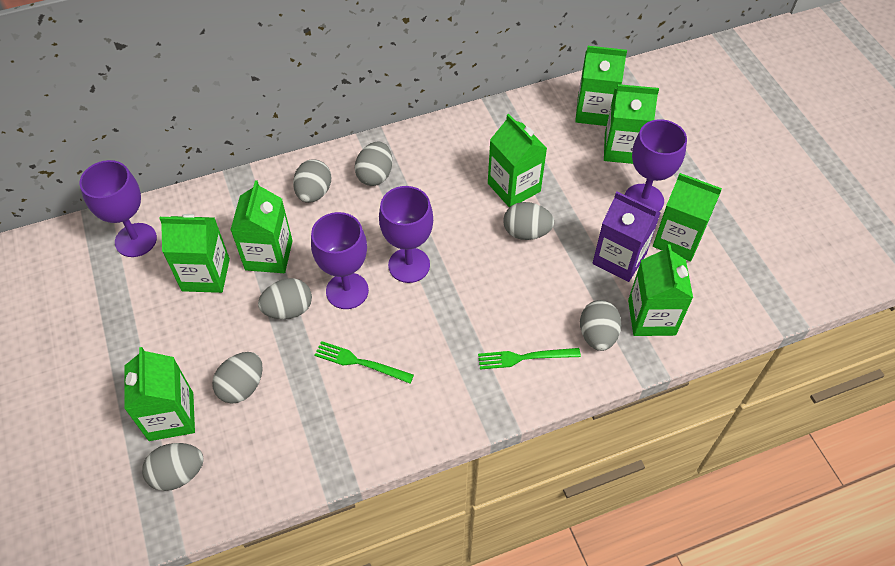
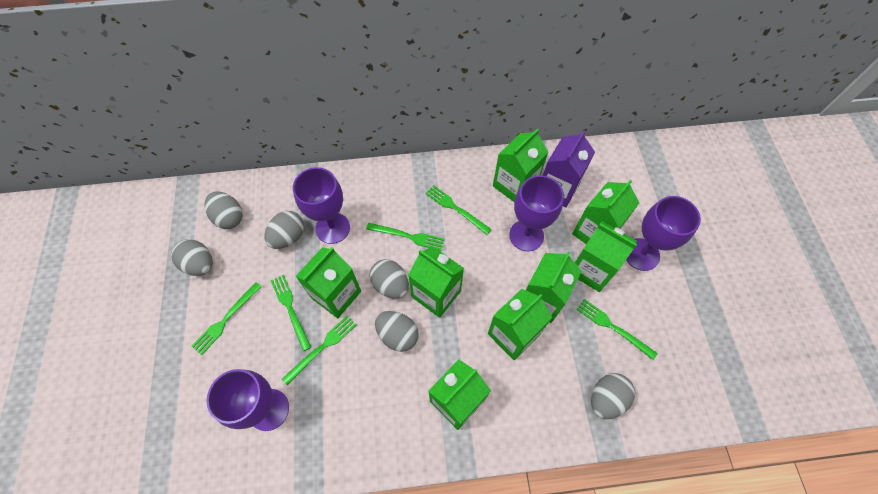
green fork: [315,341,414,383] [478,348,581,370] = 2 -> [192,282,262,355] [271,275,311,351] [282,316,356,385] [366,223,444,251] [425,185,492,235] [576,299,658,360] = 6
grey egg: [142,443,204,491] [212,352,263,404] [258,278,312,319] [293,159,331,203] [355,141,392,186] [503,202,554,240] [580,300,621,351] = 7 -> [171,239,213,276] [205,192,243,229] [265,211,304,249] [370,259,409,299] [375,311,419,352] [591,373,635,419] = 6

